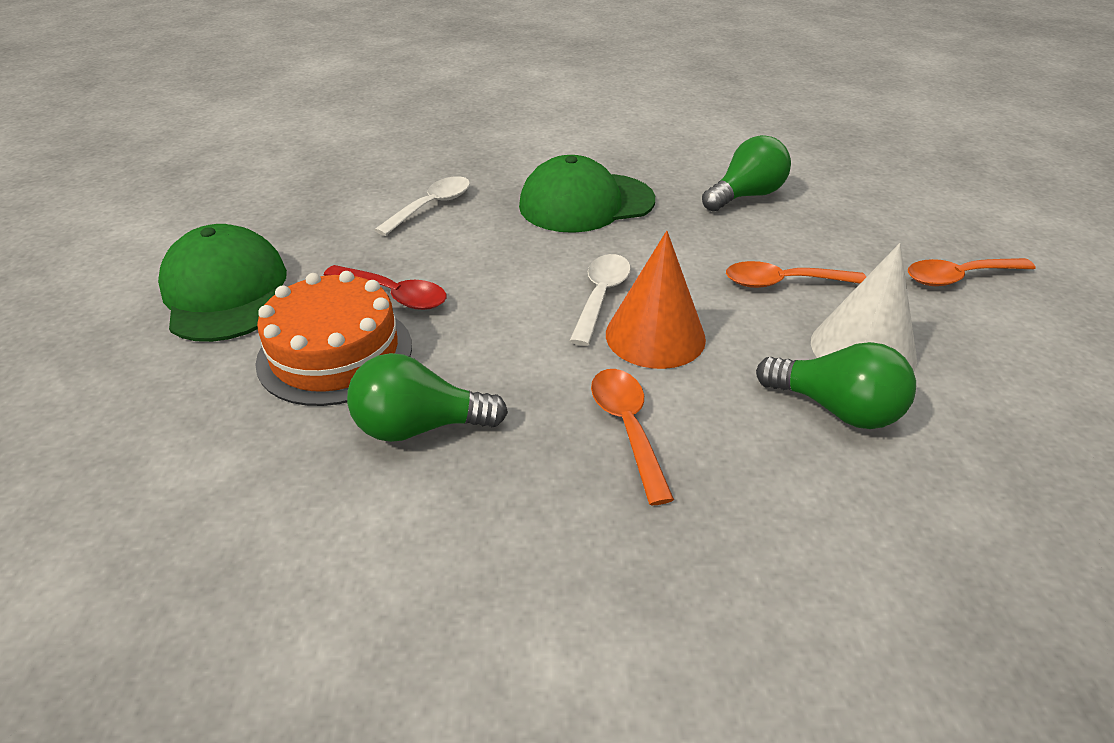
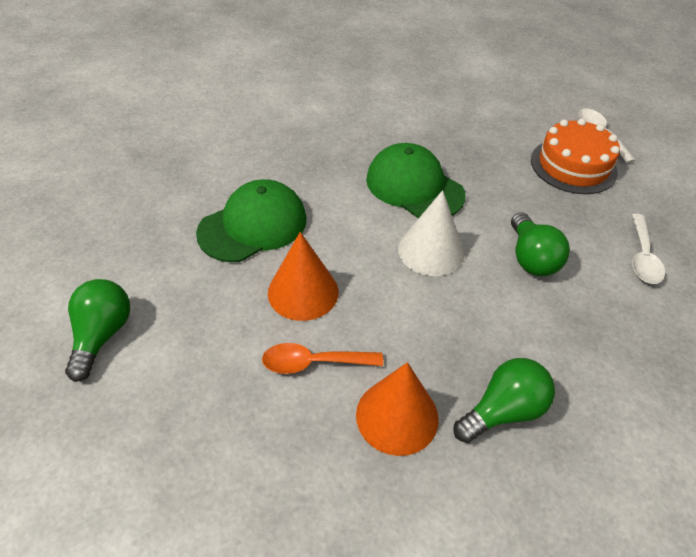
orange cone: [606,231,706,369] = 1 -> [268,232,339,321] [356,362,439,456] = 2
orange spoon: [591,369,674,505] [726,261,866,288] [908,258,1036,286] = 3 -> [262,343,383,374] = 1
red spoon: [324,265,447,310] = 1 -> none = 0

